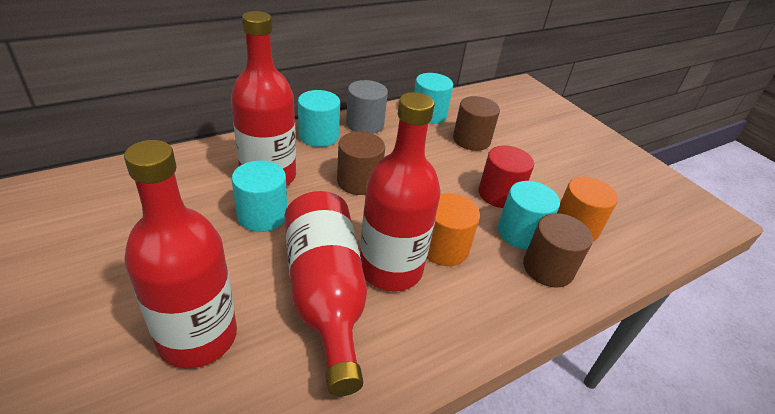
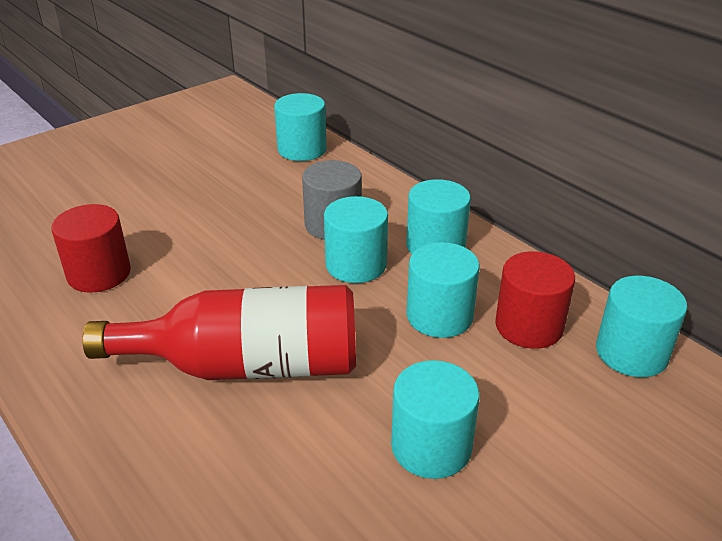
brown cylinder: [337,131,385,195] [453,96,500,151] [523,213,593,288] = 3 -> none = 0
orange cylinder: [427,193,480,266] [557,177,618,242] = 2 -> none = 0
red bottle: [124,140,237,368] [231,11,296,186] [284,191,367,396] [360,92,440,291] = 4 -> [82,285,356,380] = 1
red cylinder: [478,146,534,208] = 1 -> [51,204,131,293] [495,251,575,349] = 2
turquoise cylinder: [232,160,287,232] [298,90,340,147] [414,73,453,124] [498,181,560,249] = 4 -> [274,93,327,161] [324,196,388,283] [391,360,479,479] [406,179,471,254] [407,242,480,338] [596,276,687,377] = 6

